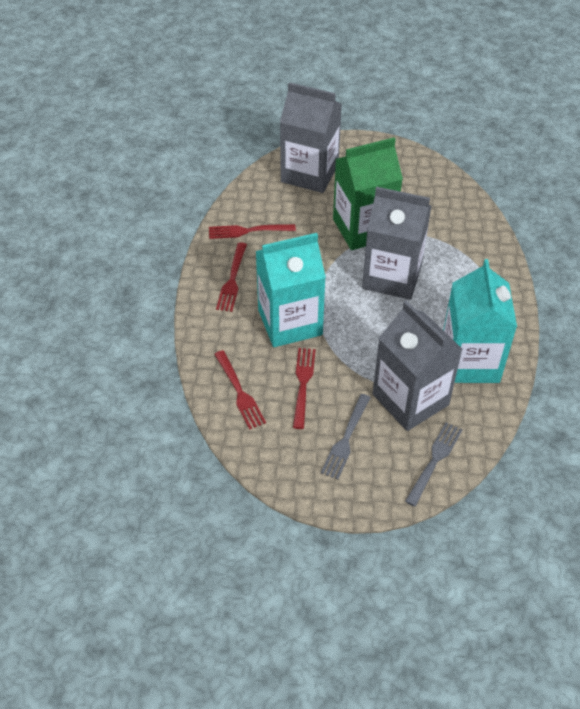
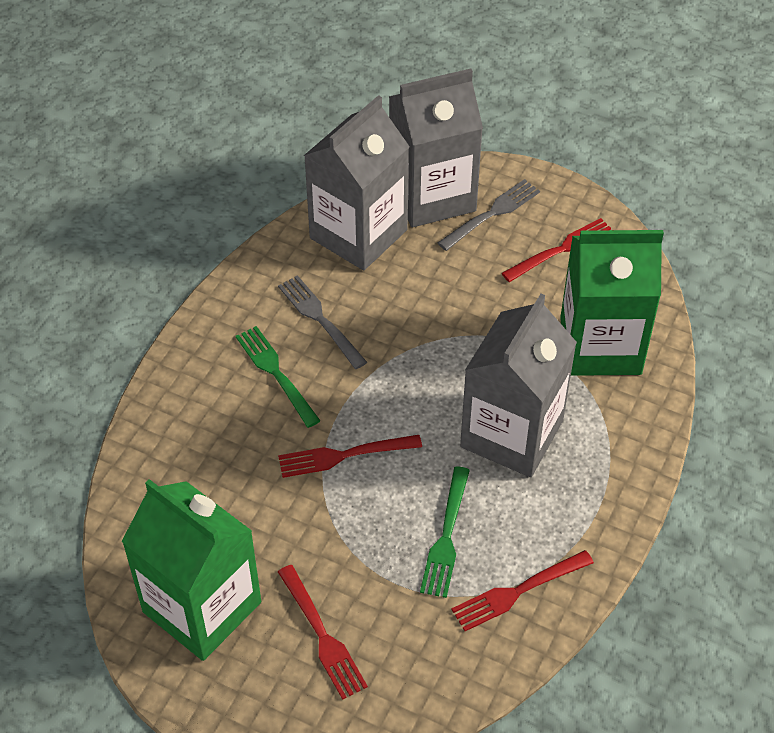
green carton: [333,137,403,250] = 1 -> [122,479,261,661] [560,230,664,376] = 2
green fork: none = 0 -> [236,326,320,428] [420,466,470,598] = 2
turquoise carton: [256,233,326,347] [443,259,517,383] = 2 -> none = 0

